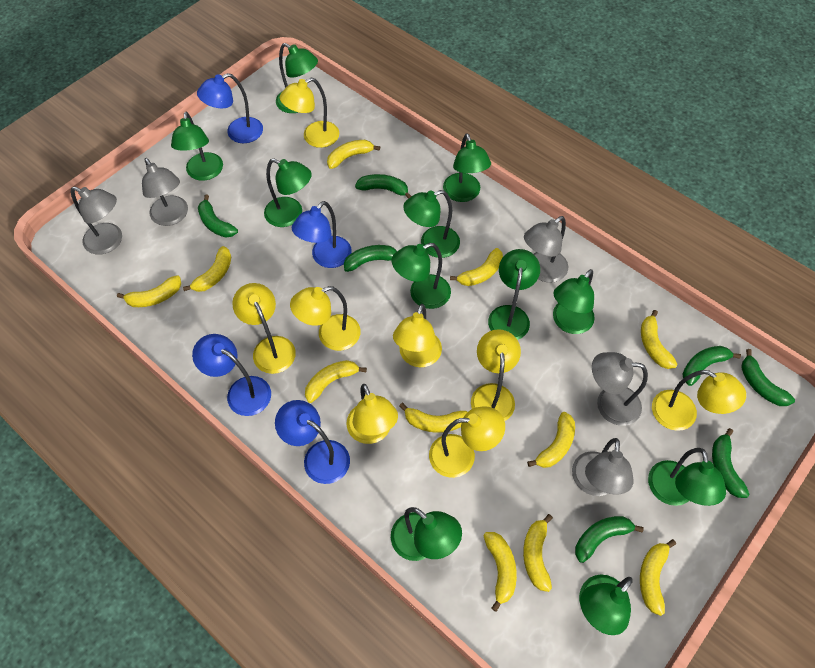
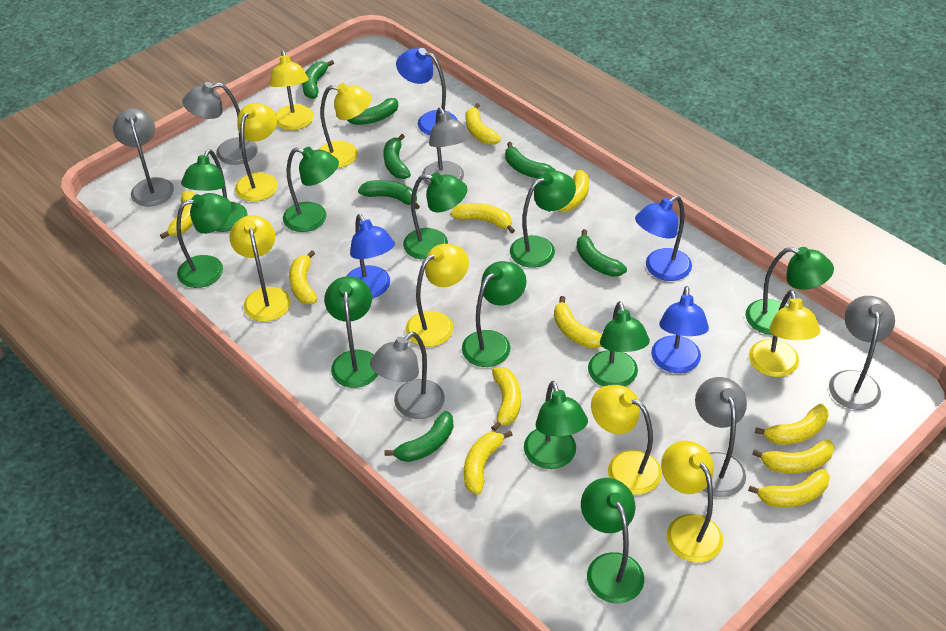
grey lamp: [71,187,122,255] [142,158,188,226] [524,216,568,283] [572,438,634,496] [592,352,648,426] = 5 -> [113,108,174,206] [183,82,258,165] [370,332,445,419] [422,107,470,186] [695,377,747,497] [829,296,895,410] = 6

